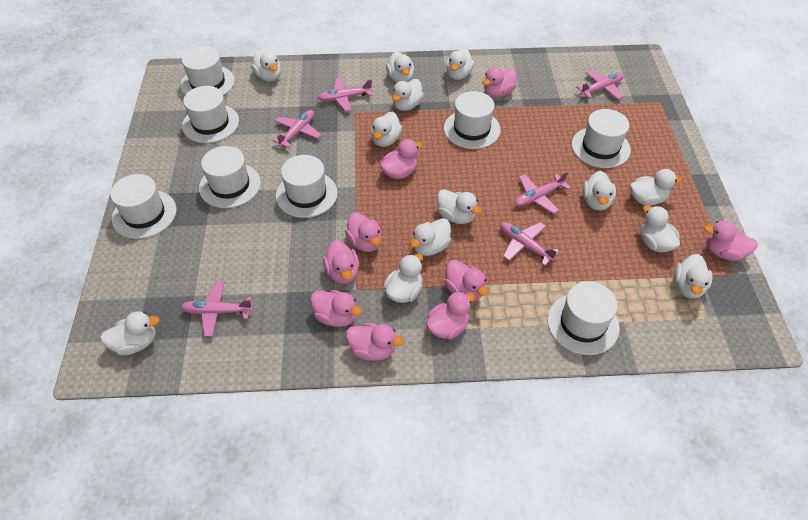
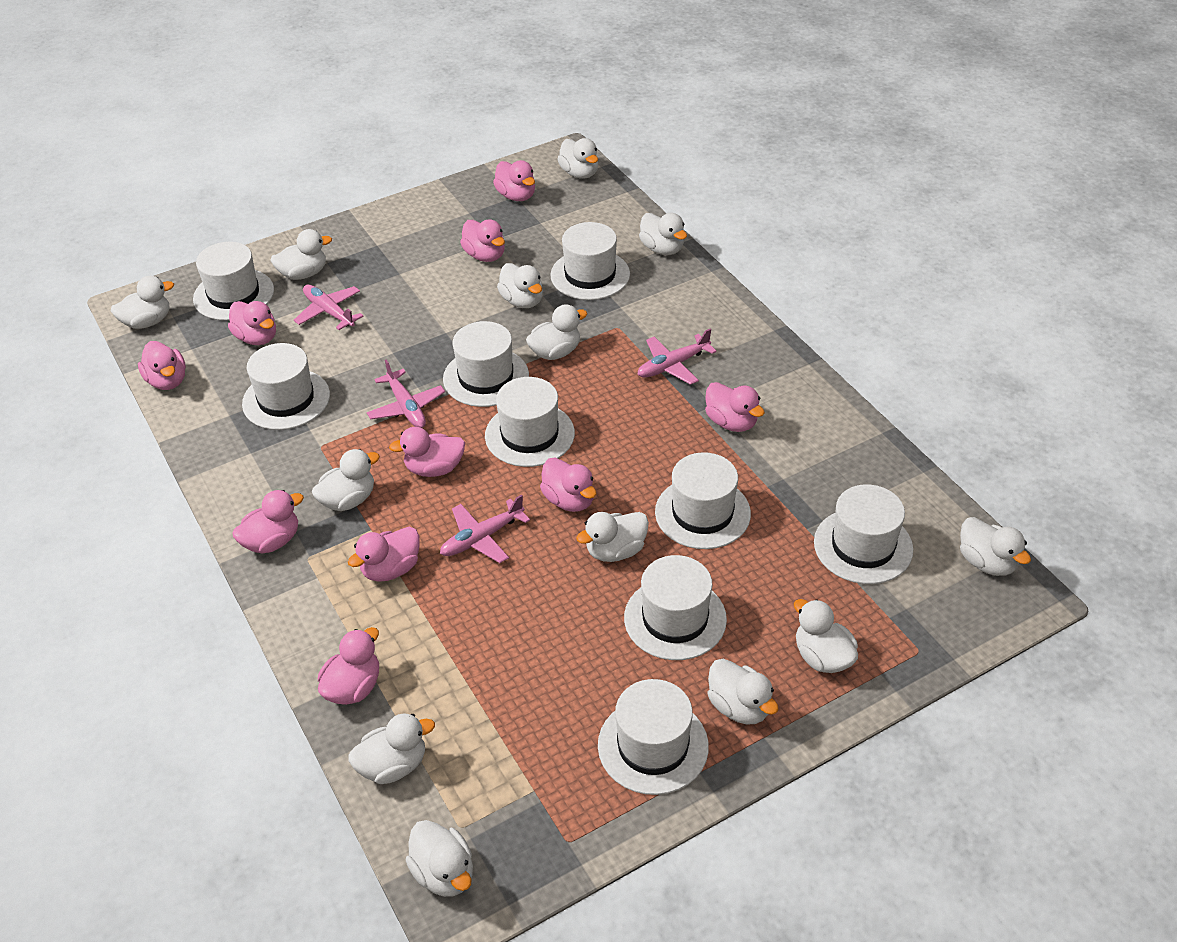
pink duck: [310,290,362,327] [323,240,359,284] [345,212,381,252] [346,323,404,361] [380,139,423,179] [426,291,475,339] [444,260,489,302] [482,67,517,97] [704,220,758,261] = 9 -> [138,341,186,390] [228,301,276,345] [232,490,304,553] [318,627,379,705] [348,527,420,582] [389,427,465,477] [460,219,505,262] [493,160,535,201] [540,458,596,512] [705,382,765,432] = 10
pink plane: [181,281,253,337] [272,110,321,148] [317,78,372,111] [500,222,559,266] [514,171,571,214] [577,70,624,99] = 6 -> [294,285,364,330] [367,359,445,428] [440,494,530,563] [637,328,717,385] = 4
white hat: [110,174,177,239] [181,46,235,95] [182,86,239,143] [199,146,261,208] [276,155,338,218] [444,91,501,149] [547,281,620,355] [572,109,631,168] = 8 -> [193,242,274,320] [242,343,330,430] [443,321,529,407] [485,377,575,467] [550,222,630,300] [598,679,709,795] [624,555,727,660] [655,452,751,549] [814,484,913,584] = 9

